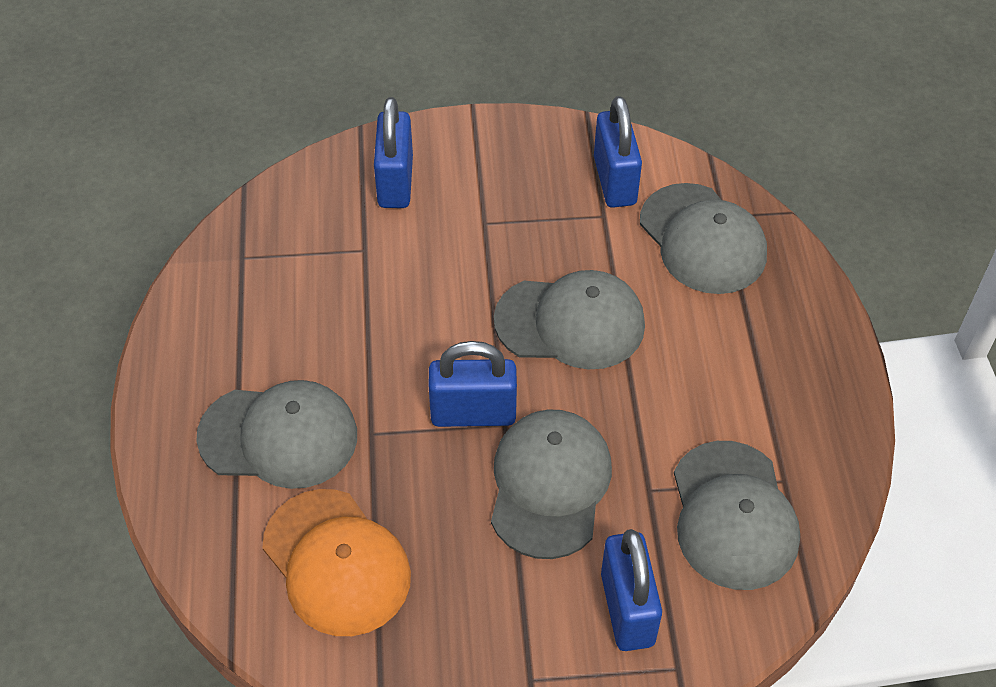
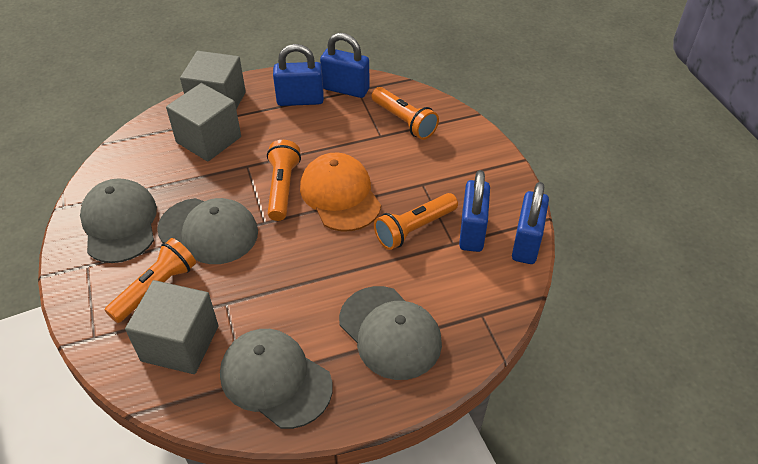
grey cap: [196,380,357,489] [491,409,612,559] [494,270,645,369] [640,183,767,294] [674,441,800,590] = 5 -> [80,178,157,263] [157,198,258,264] [220,329,333,429] [339,286,442,380] = 4
grey cube: none = 0 -> [125,280,218,374] [166,83,241,162] [180,51,246,109] = 3
orange flashlight: none = 0 -> [105,238,196,323] [267,140,301,221] [371,87,439,140] [374,193,458,250] = 4

